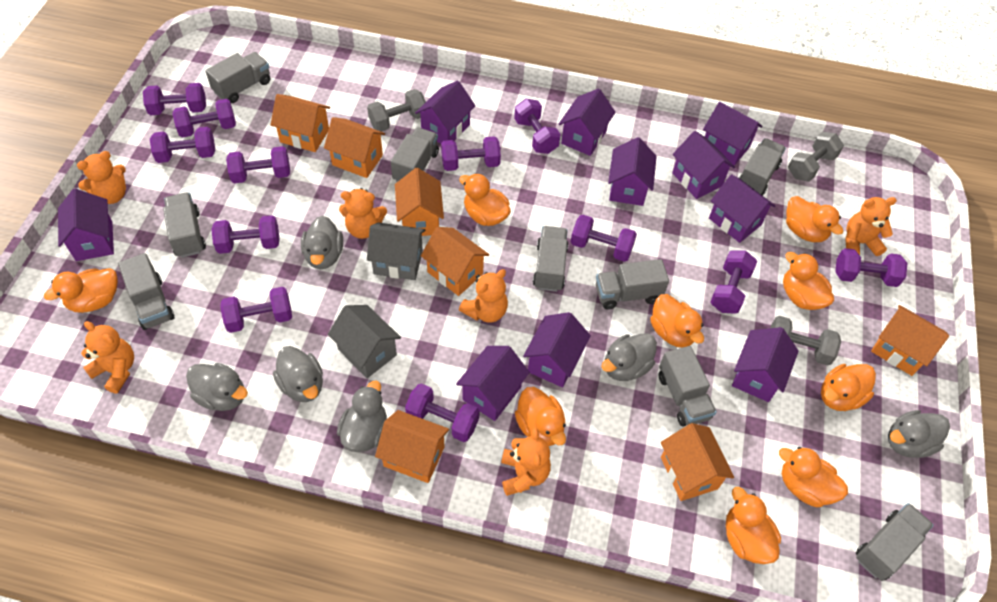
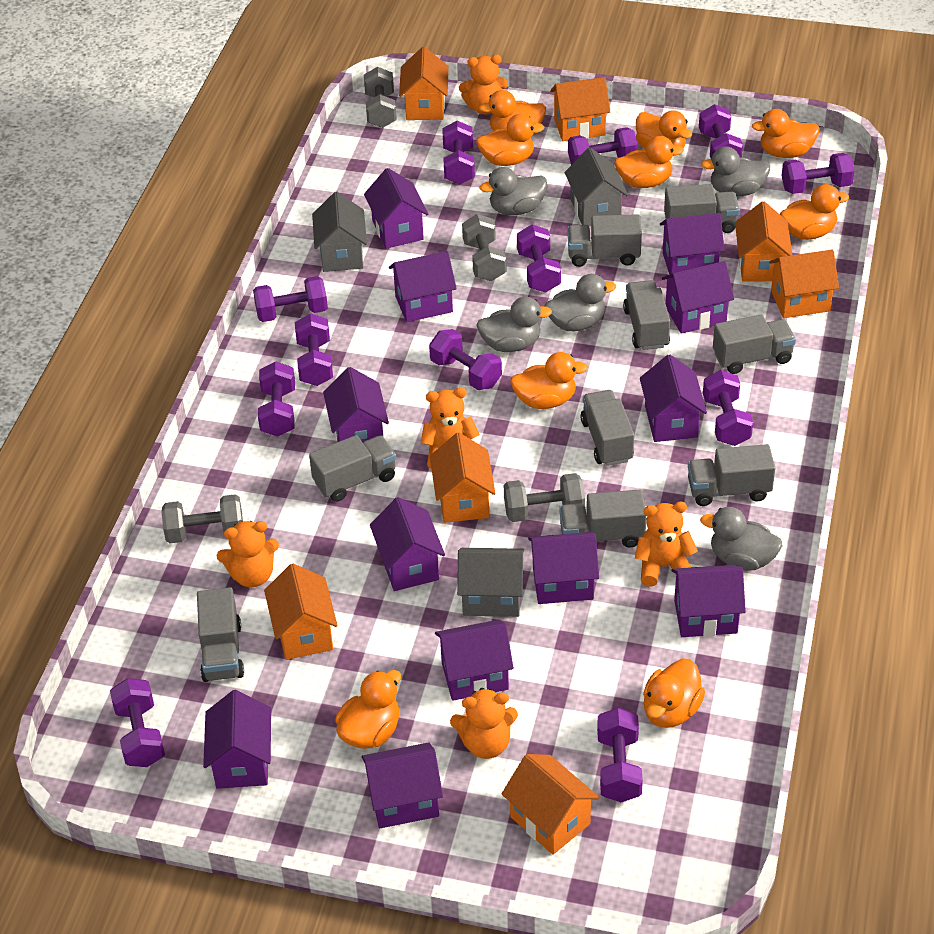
grey duck: [186,363,248,411] [273,346,323,402] [301,216,343,269] [337,381,387,452] [601,333,657,381] [888,410,950,458] = 6 -> [476,297,552,352] [479,167,547,215] [544,274,616,331] [700,507,782,571] [701,147,770,196] = 5
grey dumbbell: [367,89,426,132] [771,316,841,365] [788,132,844,182] = 3 -> [161,494,243,543] [364,67,397,128] [462,214,507,281] [504,473,585,522] = 4
grey house: [328,305,401,378] [367,222,425,280] = 2 -> [312,192,367,272] [457,548,524,617] [565,148,628,226] = 3
orange teddy bear: [77,151,126,204] [81,321,134,394] [339,188,387,239] [459,269,508,323] [501,428,551,496] [845,197,897,256] = 6 -> [216,521,279,587] [421,387,480,468] [450,688,518,759] [459,55,508,115] [635,502,698,587] = 5
purple house: [58,189,114,261] [415,80,475,144] [456,346,530,421] [523,312,591,387] [559,89,616,156] [608,137,657,206] [672,131,735,199] [703,102,762,165] [709,174,775,243] [732,327,799,402] = 10 -> [203,690,271,789] [323,367,389,442] [362,742,443,828] [364,168,428,249] [370,497,445,591] [389,251,457,322] [435,620,514,701] [528,532,599,604] [640,355,707,442] [660,213,725,275] [662,261,734,334] [672,564,746,637] = 12

